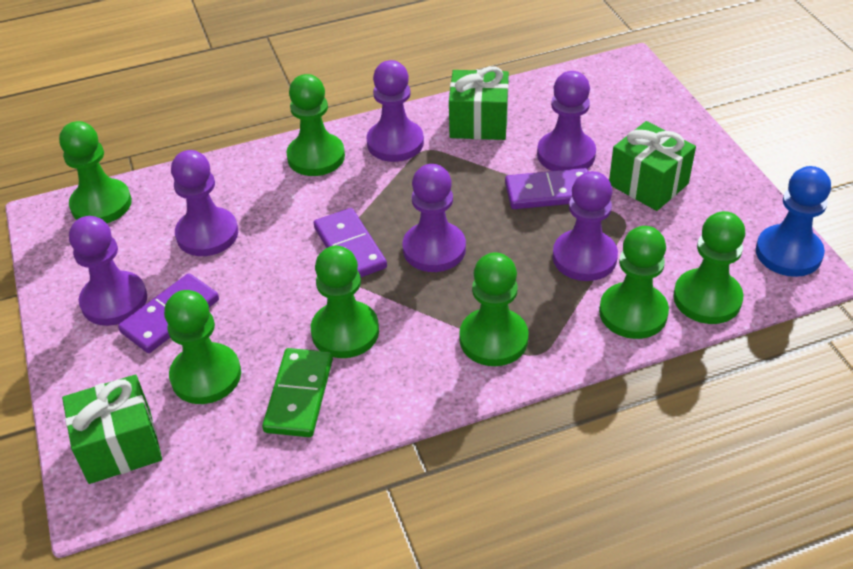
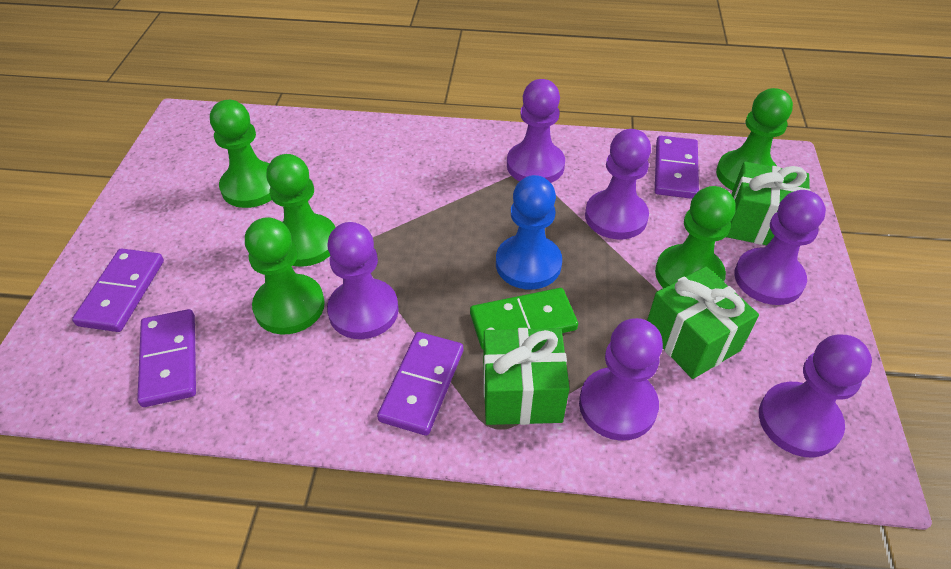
green pawn: [59,121,132,223] [164,290,241,404] [286,74,345,176] [311,246,379,358] [459,252,528,366] [599,226,669,339] [673,211,745,324] = 7 -> [210,100,272,208] [245,217,325,334] [266,154,336,267] [655,186,736,288] [716,88,793,191] = 5
purple domino: [118,273,219,353] [314,208,387,278] [505,168,589,209] = 3 -> [72,248,164,332] [137,309,196,407] [377,332,463,436] [655,136,699,199] = 4

